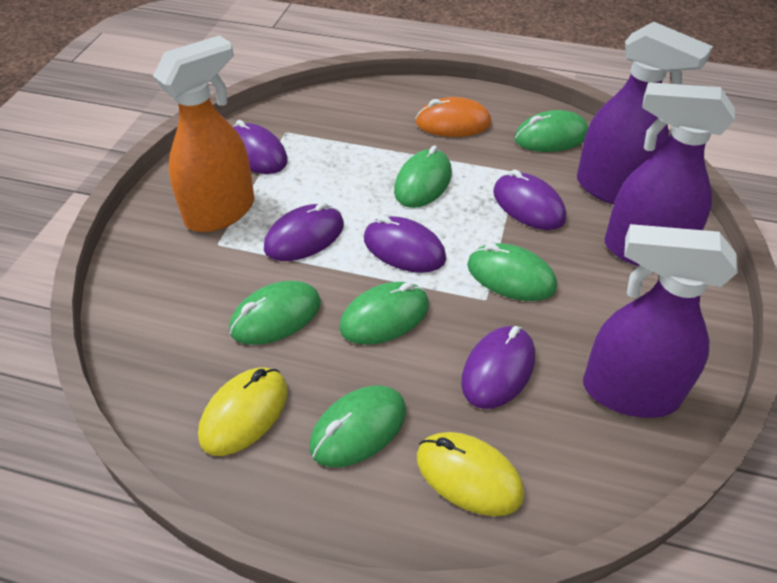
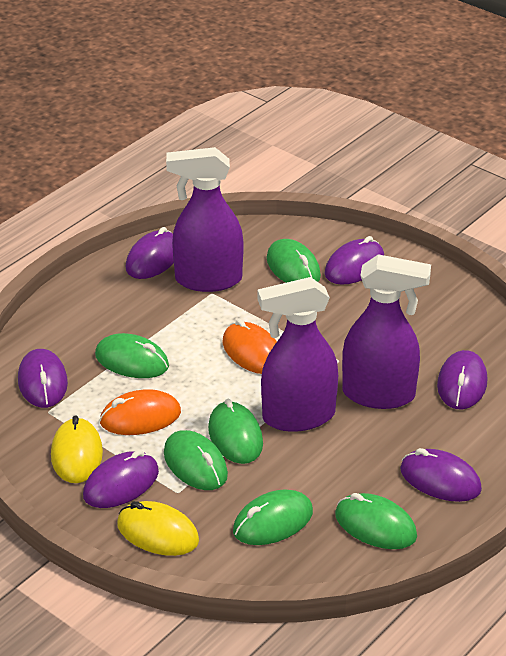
orange mouse: [415,97,491,137] = 1 -> [99,389,181,435] [223,319,277,374] = 2
orange spray bottle: [153,35,254,232] = 1 -> none = 0
purple mouse: [233,120,288,174] [264,202,344,261] [364,216,446,273] [461,326,535,409] [493,170,566,230] = 5 -> [18,349,68,408] [83,450,159,508] [126,227,174,279] [324,236,384,285] [400,448,482,502] [437,350,487,409] = 6

